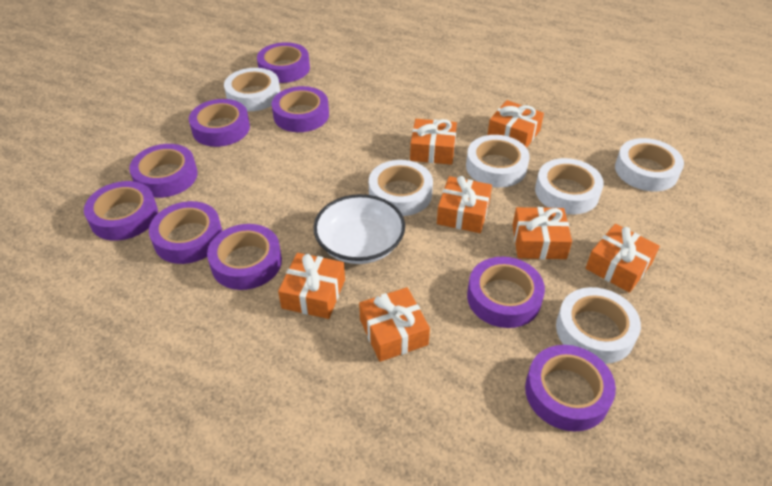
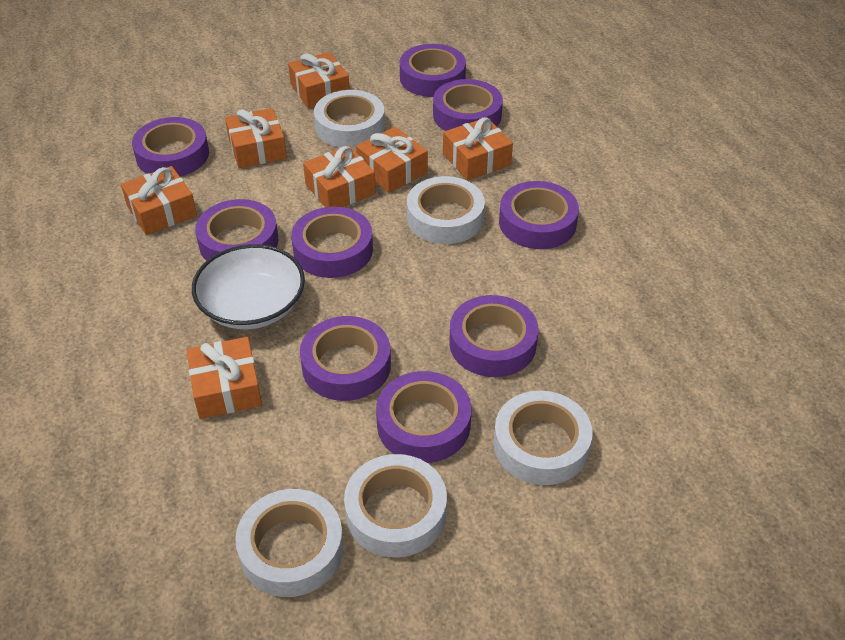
white tape: [224,68,280,111] [369,160,433,216] [466,135,530,188] [535,158,604,214] [556,287,641,364] [615,138,684,191] = 6 -> [235,489,344,597] [314,90,385,148] [344,454,447,557] [407,176,485,244] [494,390,593,485] = 5

